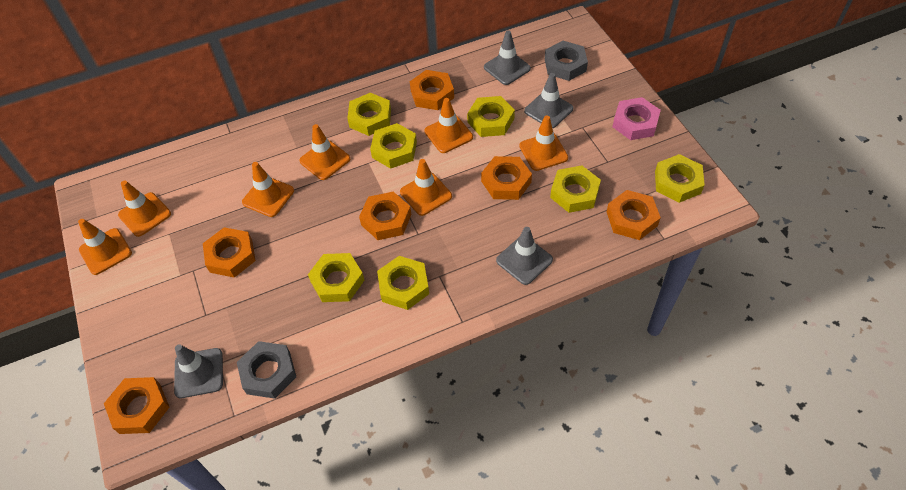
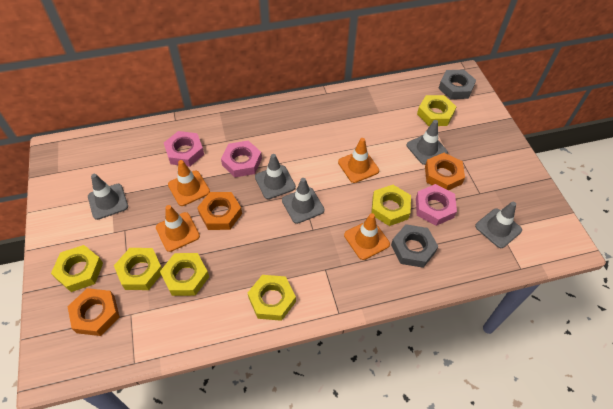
grey traffic cone: [174,344,223,398] [484,30,531,85] [496,227,553,285] [524,73,573,128] = 4 -> [88,174,128,220] [255,154,296,199] [282,178,325,224] [407,120,448,165] [475,202,522,248] = 5
orange nut: [104,377,170,434] [203,227,256,278] [359,192,412,240] [410,70,454,110] [481,156,532,200] [607,190,661,240] = 6 -> [67,288,120,336] [197,192,242,230] [425,153,465,190] = 3
orange traffic cone: [78,219,132,275] [118,181,171,237] [242,162,294,217] [299,124,350,180] [400,159,452,216] [424,98,473,153] [519,116,568,171] = 7 -> [156,205,200,252] [168,160,210,206] [338,138,379,183] [344,213,390,260] = 4
pink nut: [612,97,661,140] = 1 -> [164,131,204,167] [221,141,262,177] [416,184,457,226] = 3
yellow nut: [308,253,364,302] [347,93,391,136] [370,123,417,169] [377,256,429,310] [467,96,515,137] [550,165,601,213] [655,154,705,203] = 7 -> [51,245,103,292] [114,248,162,290] [160,253,209,296] [248,275,296,321] [371,185,411,226] [417,95,456,126] = 6

